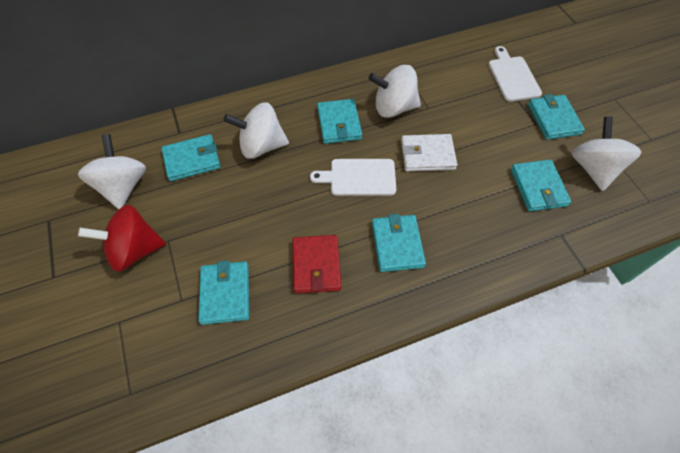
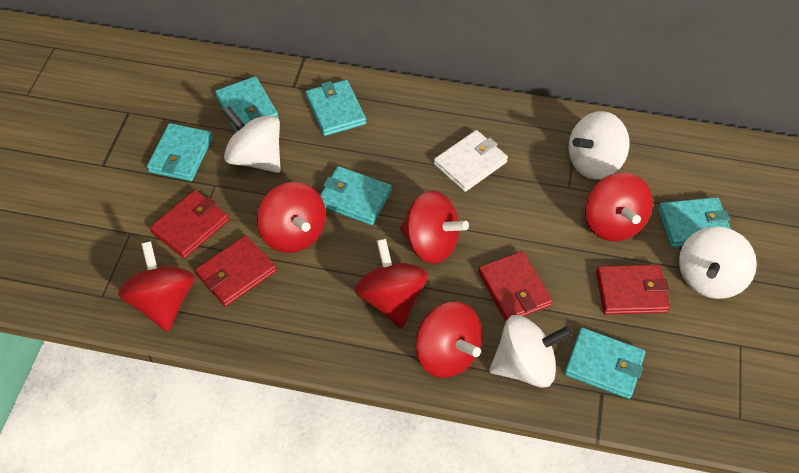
red spinning top: [78,205,166,272] = 1 -> [118,241,194,332] [257,182,326,253] [354,239,428,328] [400,191,469,264] [415,302,483,378] [585,173,653,241] = 6
red wallet: [293,235,341,293] = 1 -> [150,190,229,258] [195,235,277,307] [478,251,553,322] [596,265,670,315] = 4
white cutting board: [310,159,396,196] [488,46,542,102] = 2 -> none = 0

